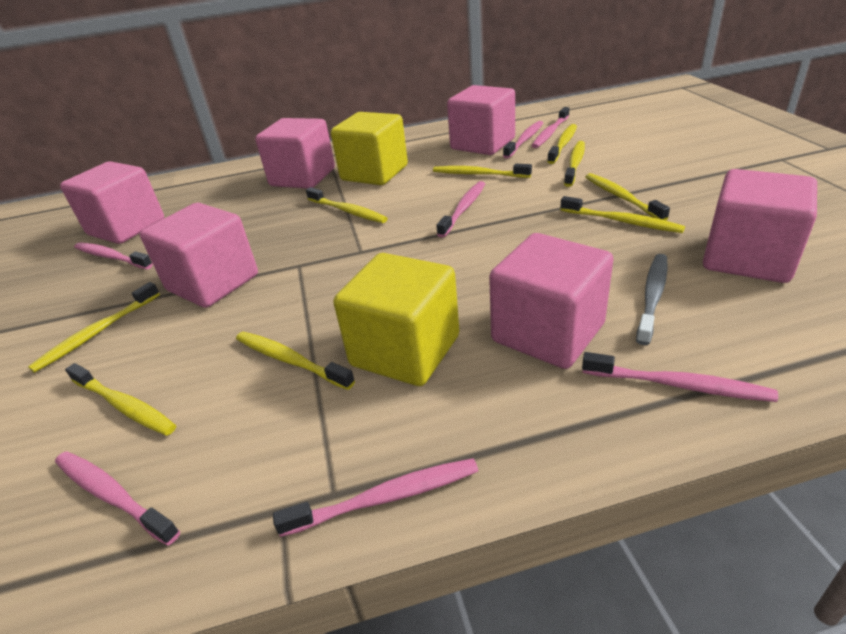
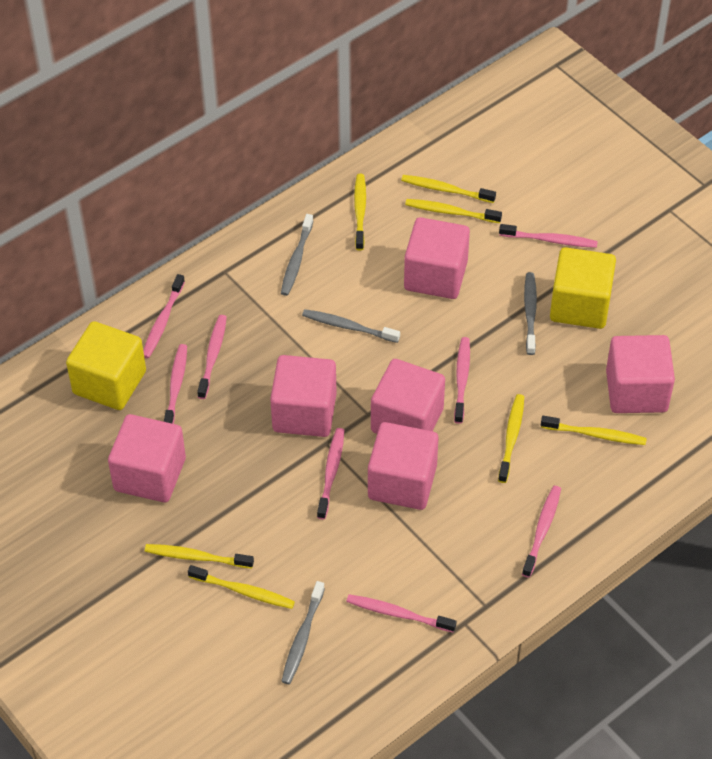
grey toothbrush: [636,254,668,345] = 1 -> [281,214,313,296] [281,581,325,684] [302,309,400,343] [524,272,537,355] = 4
pink toothbrush: [55,451,180,545] [74,242,153,269] [273,458,478,537] [436,181,485,237] [503,121,543,159] [531,107,569,148] [582,352,778,402] = 7 -> [143,274,185,358] [164,344,187,424] [197,315,227,399] [317,428,344,520] [346,594,457,633] [454,337,470,424] [499,224,598,248] [522,486,561,578] = 8
yellow toothbrush: [28,282,160,373] [65,363,176,436] [236,332,355,390] [306,187,388,223] [433,164,532,178] [547,124,577,164] [560,196,685,233] [564,141,585,187] [585,173,670,220] = 9 -> [145,544,254,569] [188,565,295,609] [354,174,366,250] [401,175,496,203] [405,199,502,223] [498,394,524,483] [541,416,647,445] = 7

